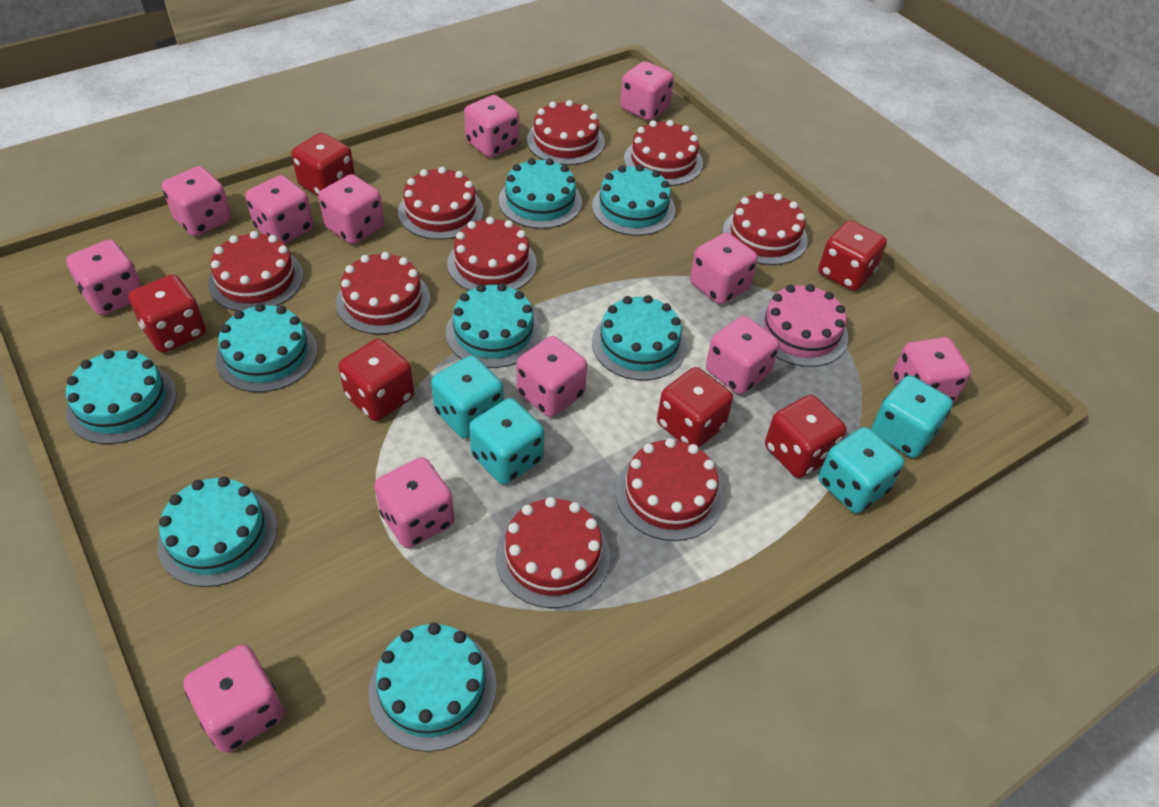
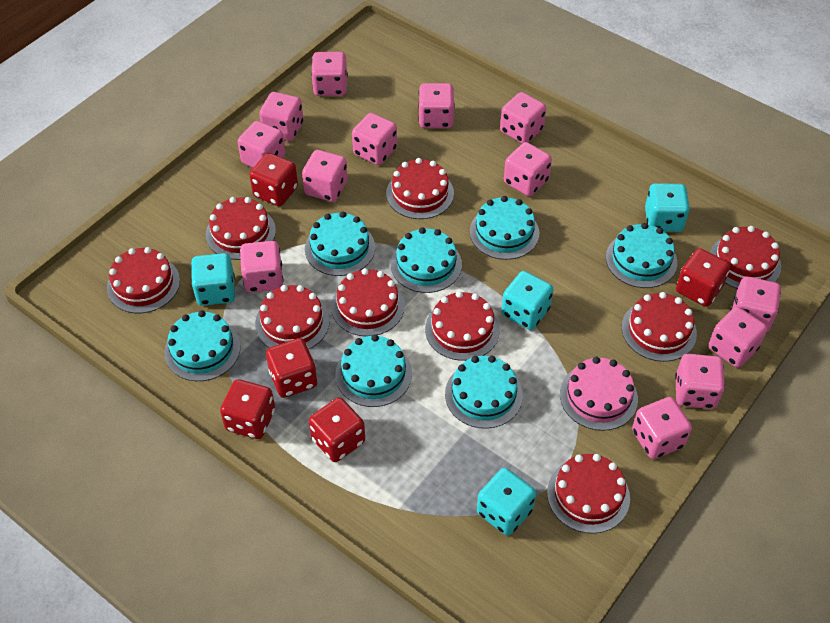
pink dice: [66,239,143,315] [162,166,232,236] [183,645,284,753] [245,175,313,244] [319,174,384,244] [374,457,454,548] [464,95,519,158] [517,336,587,417] [620,61,674,121] [690,233,758,305] [706,316,780,395] [892,337,971,403] = 12 -> [238,121,286,168] [240,241,284,293] [259,92,303,141] [302,150,348,202] [311,52,348,96] [352,113,397,165] [418,83,455,128] [500,92,546,143] [504,142,552,196] [632,397,692,459] [675,354,725,409] [708,307,767,368] [733,276,781,332] = 13
red dice: [128,274,206,353] [291,133,355,196] [338,339,414,421] [657,367,733,448] [765,395,846,478] [818,220,887,291] = 6 -> [220,379,275,439] [249,153,298,206] [266,338,317,398] [309,397,365,462] [676,248,730,307] = 5
turquoise cake: [66,350,177,444] [157,477,277,587] [215,303,317,393] [369,623,496,752] [446,283,541,368] [499,158,582,229] [592,165,675,236] [592,295,687,381] = 8 -> [164,310,241,381] [305,211,375,276] [335,334,412,407] [391,227,462,293] [445,356,523,429] [470,196,539,260] [606,223,677,288] = 7

